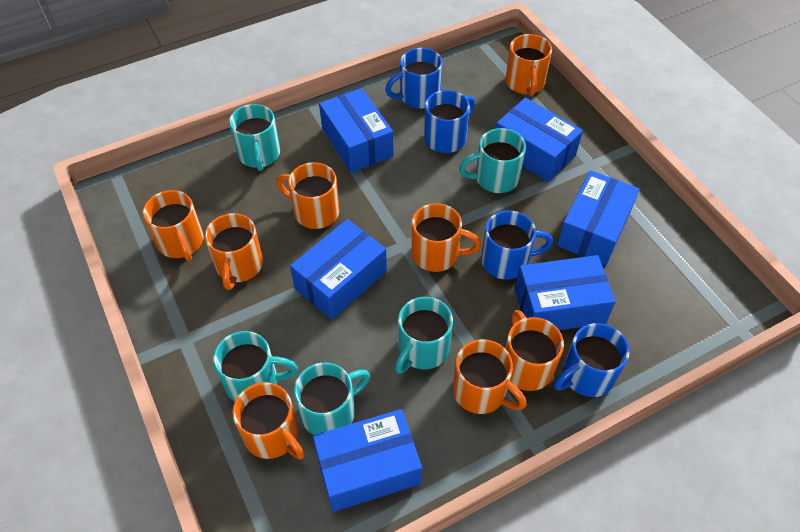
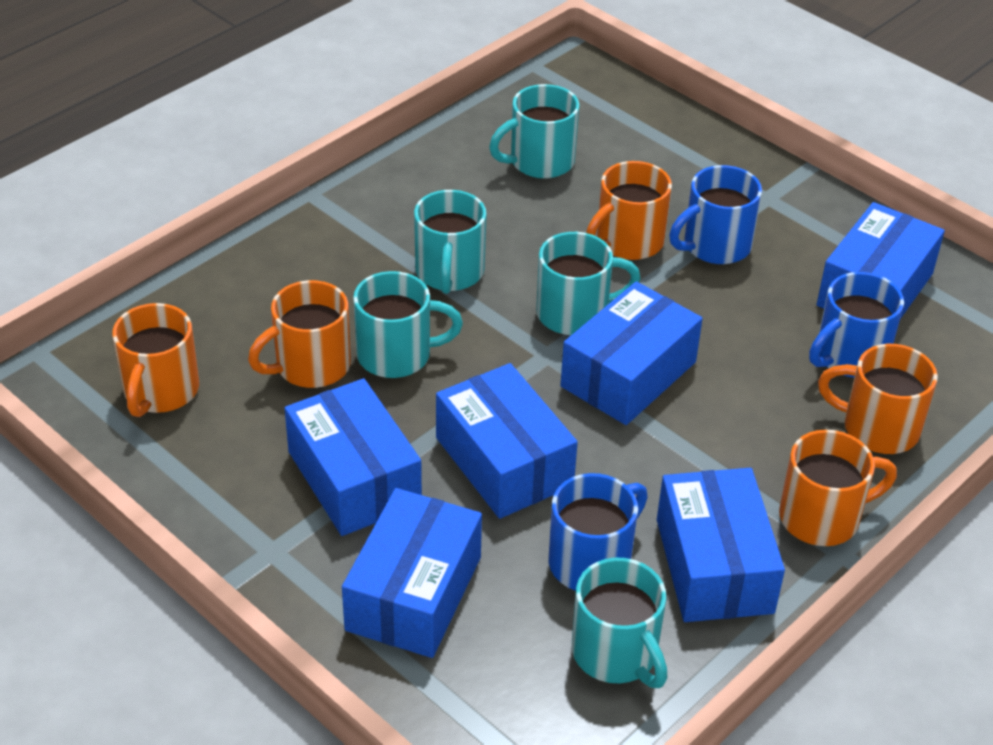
blue mug: [385,48,443,109] [424,90,475,153] [481,211,553,279] [554,323,630,397] = 4 -> [549,473,648,591] [669,165,762,264] [809,272,904,377] = 3
orange mug: [143,190,203,261] [205,213,263,290] [232,382,305,460] [276,162,339,229] [411,203,481,272] [453,339,527,414] [505,310,564,391] [506,34,552,96] = 8 -> [112,303,199,417] [248,280,351,388] [586,161,672,260] [779,430,897,546] [818,344,938,454] = 5

